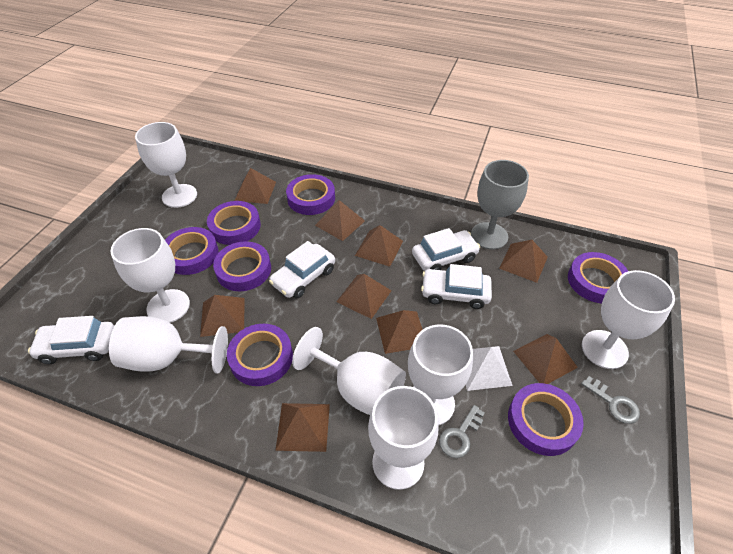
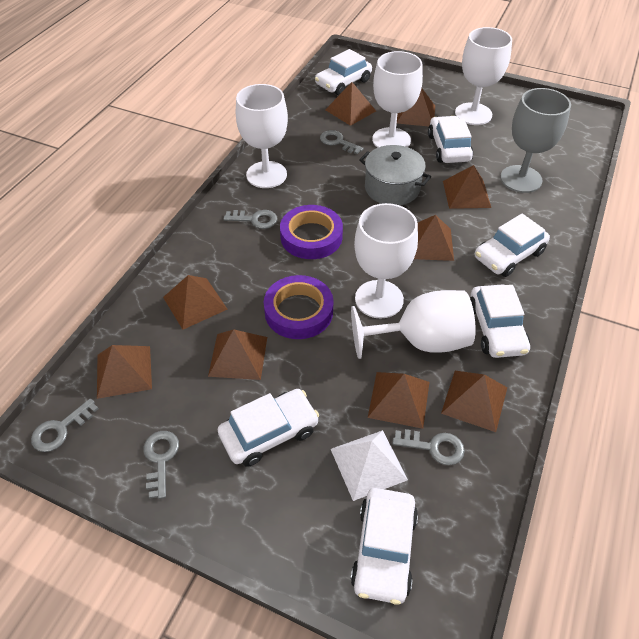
grey key: [439,405,485,458] [581,376,640,424] = 2 -> [31,398,99,452] [143,431,179,499] [224,210,278,229] [320,130,364,154] [392,429,465,465] = 5
grey pot: none = 0 -> [359,145,431,205] = 1
purple tape: [165,227,219,275] [207,201,261,245] [213,241,271,291] [227,324,293,386] [286,174,335,215] [508,383,584,456] [568,252,628,303] = 7 -> [264,275,333,339] [280,205,343,259] = 2
white car: [28,316,114,364] [269,241,335,298] [412,228,480,271] [421,264,492,309] = 4 -> [218,389,319,467] [315,49,372,95] [351,488,418,605] [428,116,473,163] [470,284,530,358] [475,214,550,277] = 6
white goblet: [109,316,228,373] [110,228,190,323] [135,122,197,208] [292,327,406,415] [368,386,439,490] [408,325,473,425] [582,270,675,369] = 7 -> [236,84,288,188] [351,290,476,359] [354,203,418,319] [372,51,423,148] [455,27,512,125] = 5

